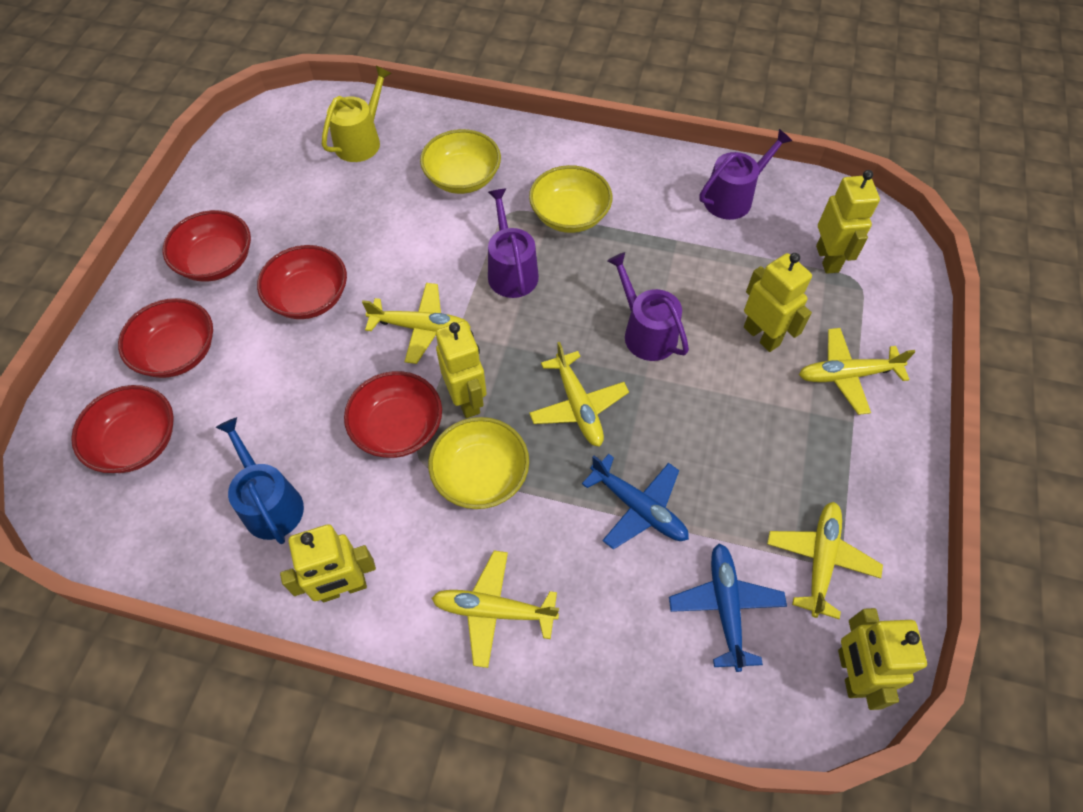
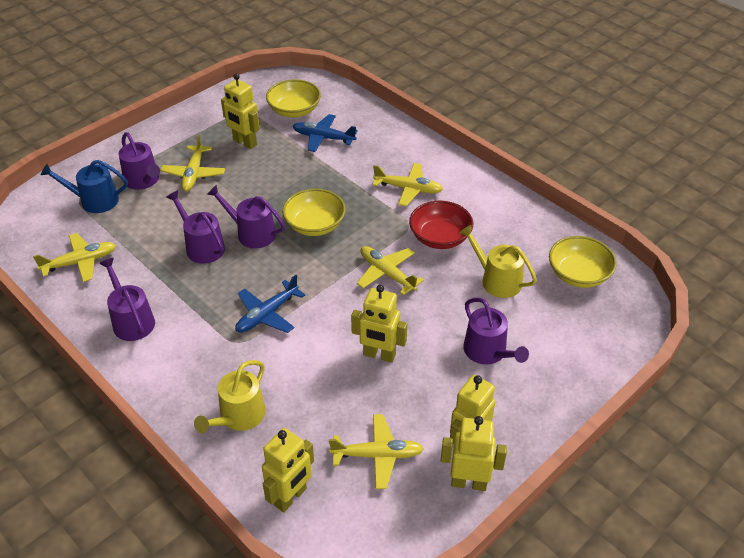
purple watering can: [488,188,539,298] [607,252,689,361] [699,129,792,220] = 3 -> [99,258,155,341] [119,132,160,190] [166,190,225,264] [207,185,285,248] [463,297,529,364] = 5
red bowl: [71,385,174,473] [118,298,213,378] [162,210,251,281] [257,245,347,319] [344,371,442,458] = 5 -> [409,200,473,249] = 1
yellow watering can: [322,66,391,162] = 1 -> [194,360,266,433] [460,225,537,298] = 2

